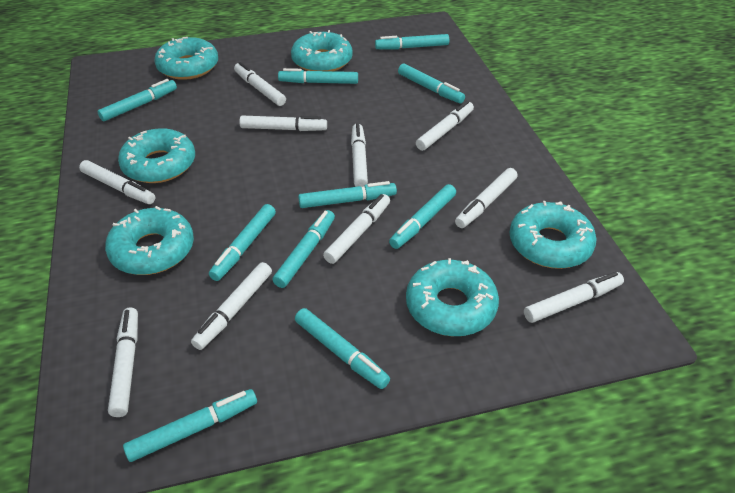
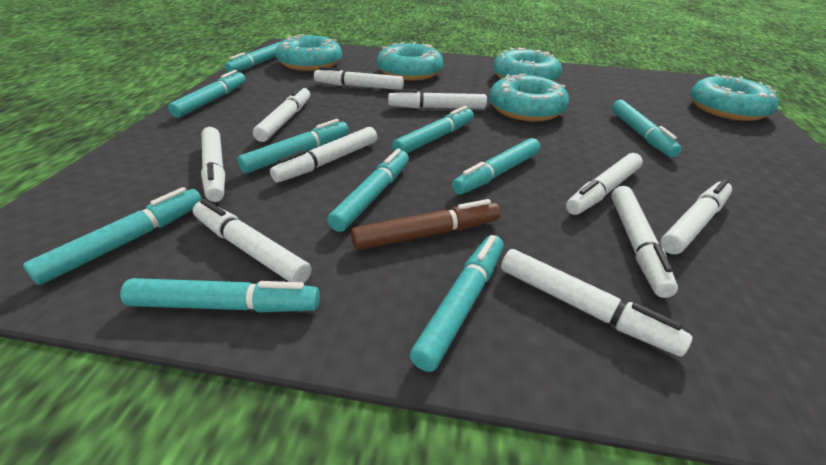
brown marker: none = 0 -> [351,199,500,250] = 1
turquoise donut: [105,206,194,275] [118,128,195,183] [154,37,218,80] [291,30,353,71] [406,258,499,336] [510,201,597,269] = 6 -> [276,34,342,71] [377,42,443,80] [489,74,569,121] [493,47,562,81] [690,74,779,121] = 5

